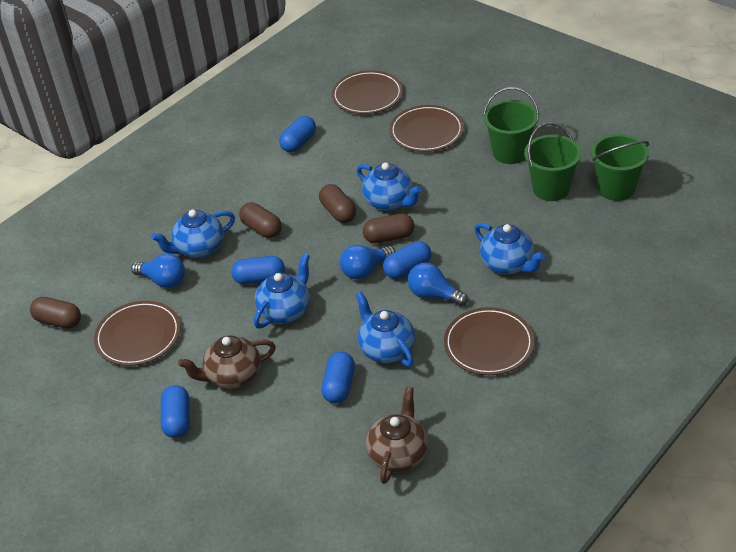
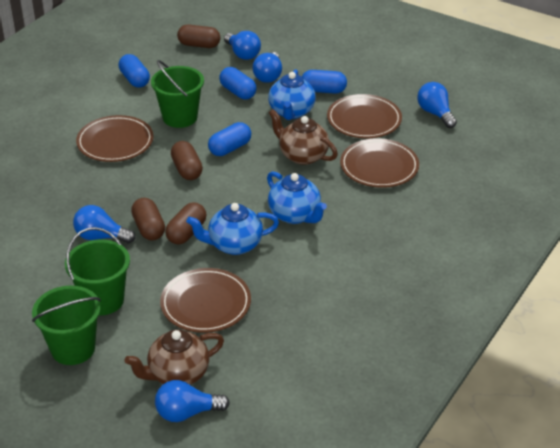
blue capsule: [161,385,190,438] [231,256,285,284] [279,116,316,152] [321,352,355,403] [383,241,431,279] = 5 -> [118,54,150,88] [208,122,251,156] [219,67,257,99] [302,70,347,94] = 4
blue light bulb: [131,253,185,288] [340,245,396,280] [408,263,468,306] = 3 -> [73,205,135,243] [155,380,230,422] [224,31,261,60] [252,52,282,83] [417,82,457,128] = 5
blue teapot: [151,209,235,258] [254,253,310,328] [356,292,415,367] [357,162,422,211] [474,223,545,274] = 5 -> [186,203,279,255] [267,171,327,224] [268,69,316,120] = 3

